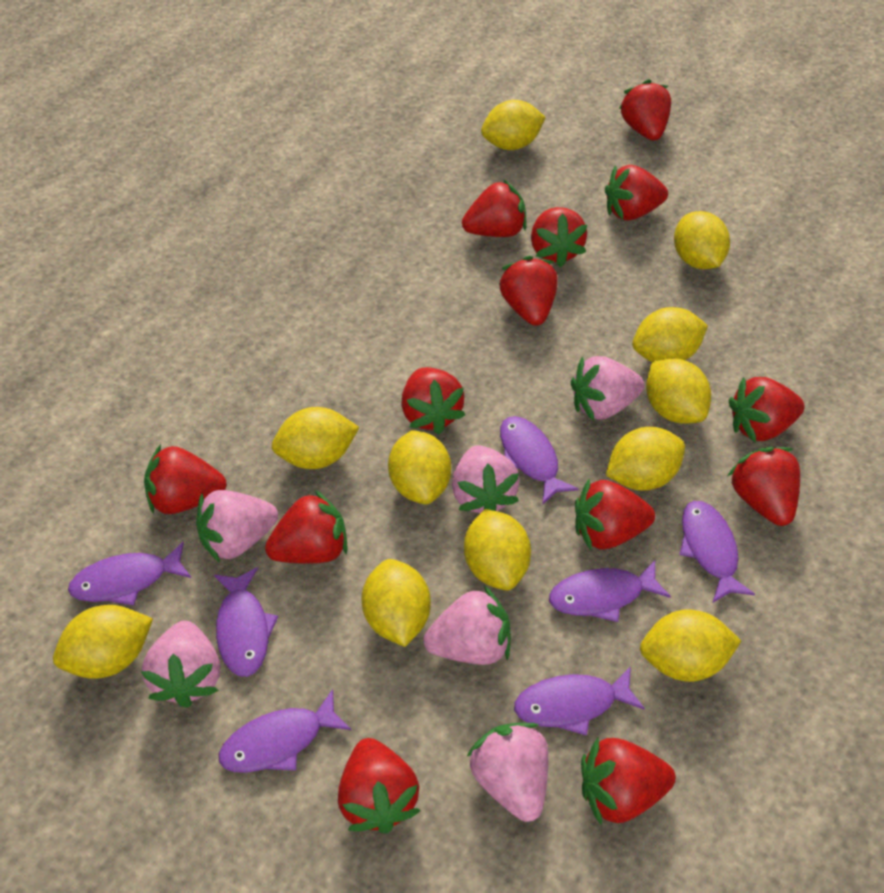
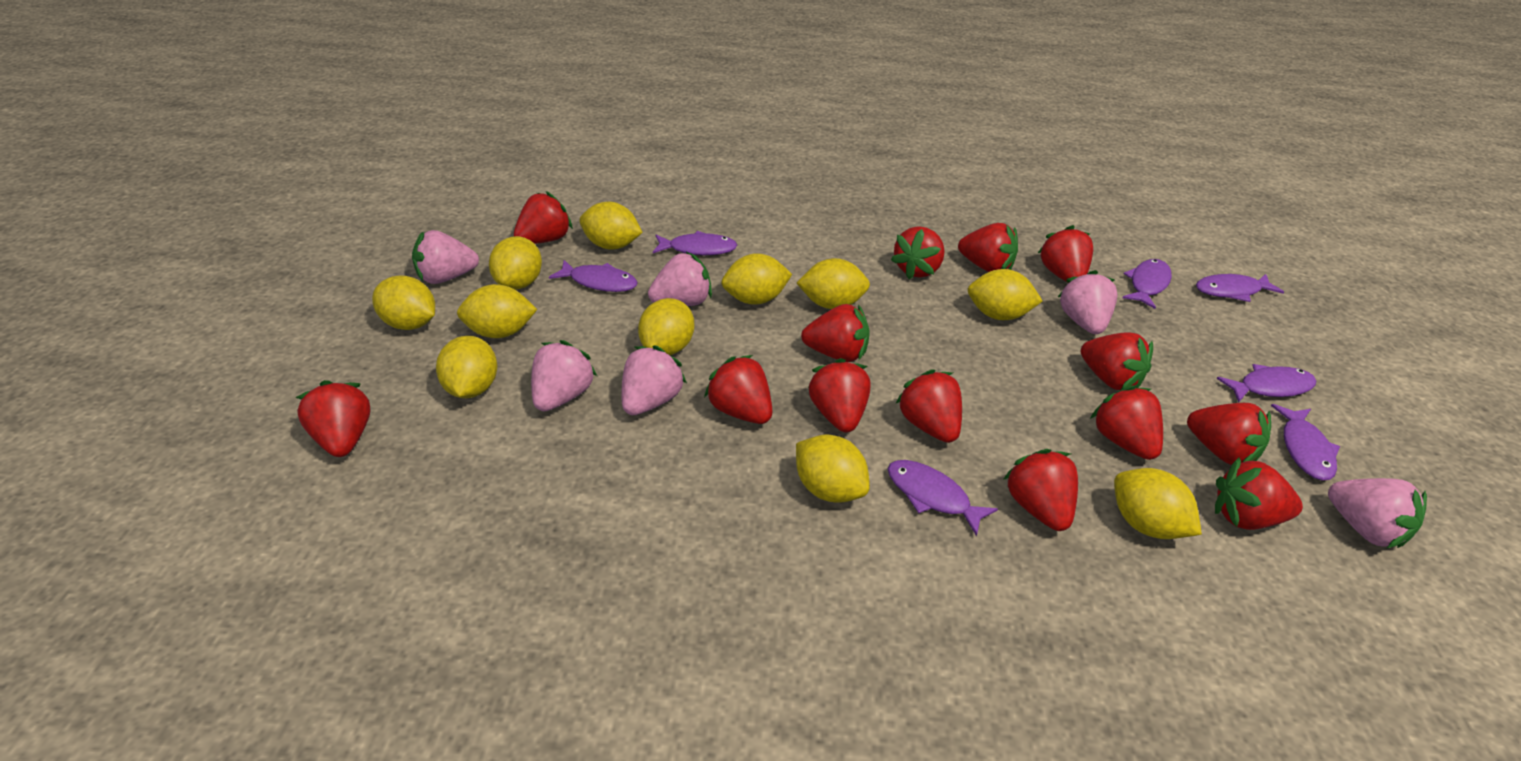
red strawberry: [144,444,227,514] [265,490,348,563] [338,738,420,833] [401,367,465,435] [462,180,526,237] [499,256,558,326] [531,207,587,267] [575,478,655,550] [581,738,676,826] [605,165,668,221] [619,79,671,141] [727,447,800,526] [729,377,805,443] = 13 -> [296,380,371,457] [514,191,573,244] [704,355,772,424] [801,304,870,362] [808,358,871,433] [891,226,945,279] [896,370,962,443] [958,223,1018,272] [1003,449,1078,531] [1038,225,1093,281] [1080,332,1153,390] [1090,385,1163,460] [1187,403,1271,465] [1215,457,1303,530] = 14

